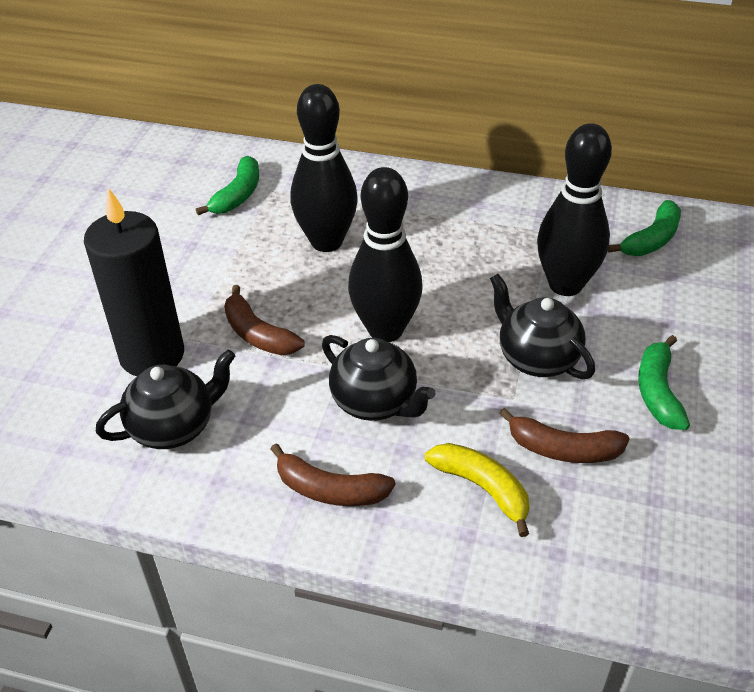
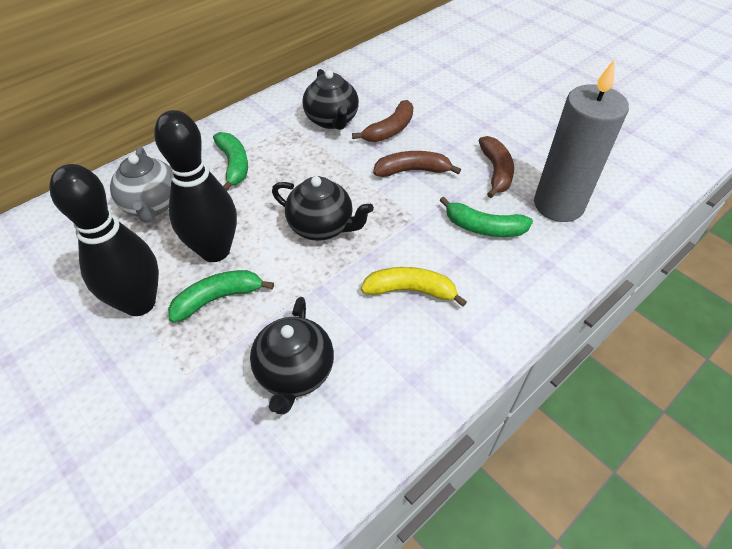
black bowling pin: [290,84,358,252] [348,167,423,342] [537,123,612,296] = 3 -> [49,164,159,316] [154,110,237,262] = 2
black candle: [84,188,184,376] = 1 -> none = 0
grey candle: none = 0 -> [534,59,629,222] = 1
grey teapot: none = 0 -> [110,146,172,223] = 1

